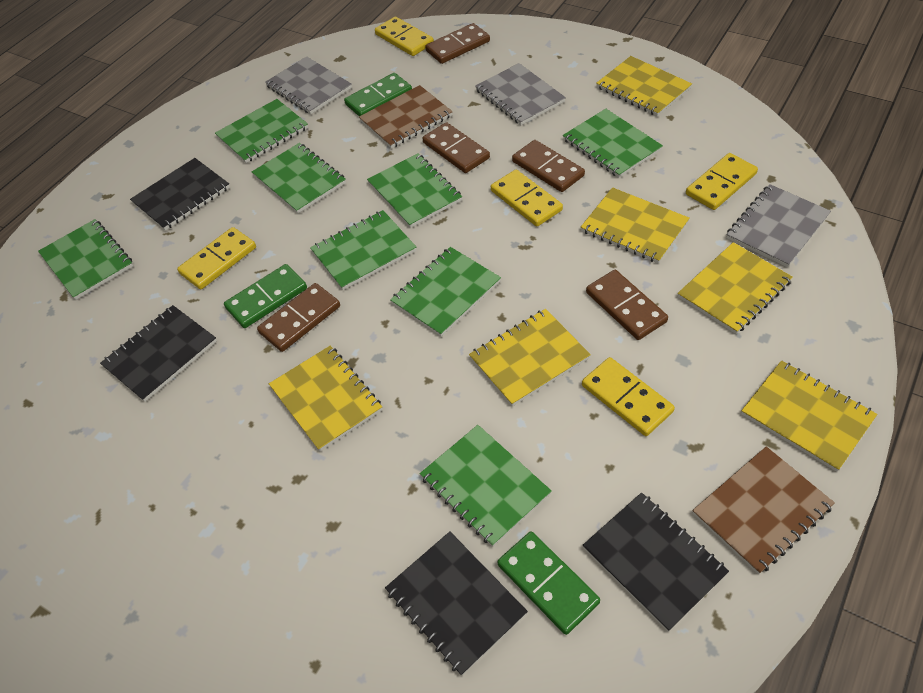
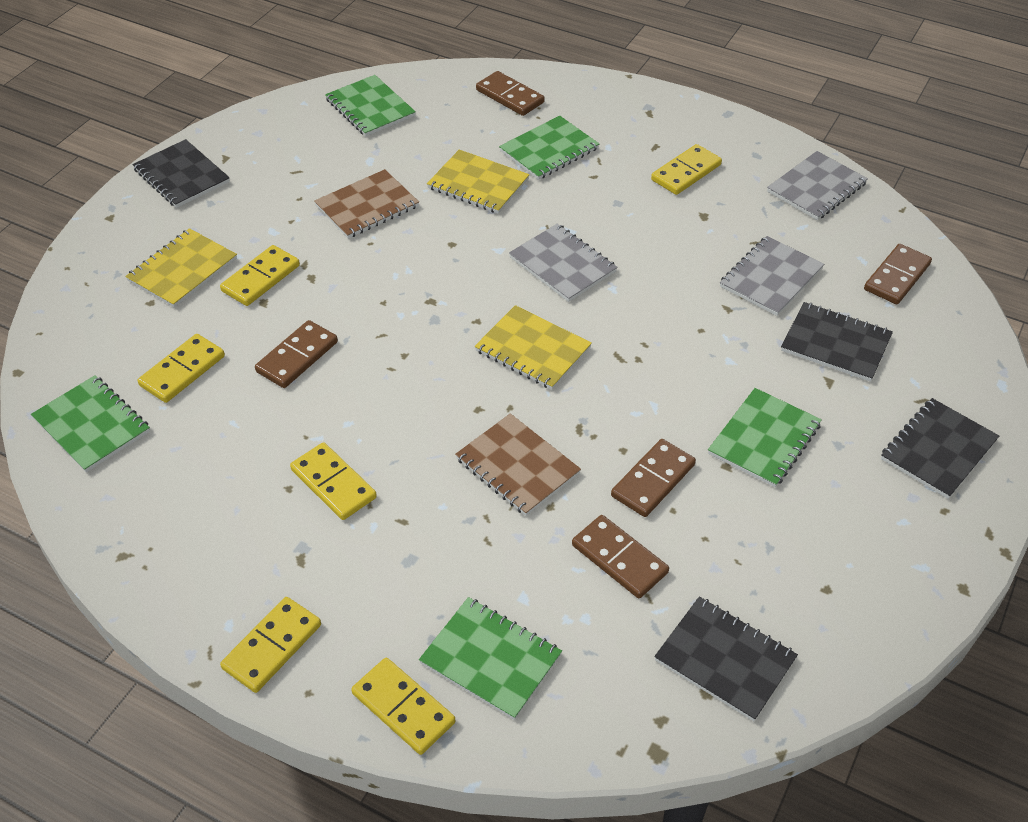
green domino: [224,264,307,328] [344,73,412,116] [497,531,600,635] = 3 -> none = 0
green notebook: [38,219,133,300] [215,99,308,163] [252,143,346,213] [310,210,416,290] [367,153,462,228] [390,247,501,337] [420,425,552,547] [563,109,663,178] = 8 -> [31,375,150,472] [325,75,416,136] [419,597,562,720] [499,115,599,180] [708,388,822,487] = 5
yellow domino: [177,227,256,289] [375,17,434,56] [491,170,563,226] [582,357,675,436] [686,153,758,210] = 5 -> [138,334,225,403] [220,245,300,306] [220,597,321,693] [290,442,377,520] [351,658,455,755] [651,144,722,195] = 6
yellow notebook: [269,346,382,451] [469,309,591,406] [581,187,690,263] [596,56,692,116] [678,242,793,334] [741,360,877,472] = 6 -> [125,228,237,308] [427,150,529,214] [475,305,592,390] = 3

